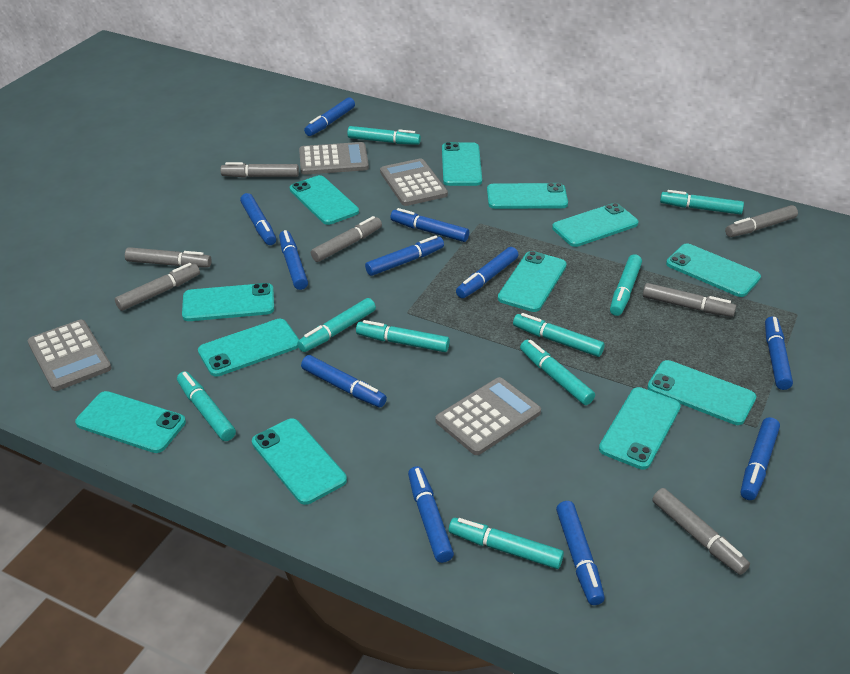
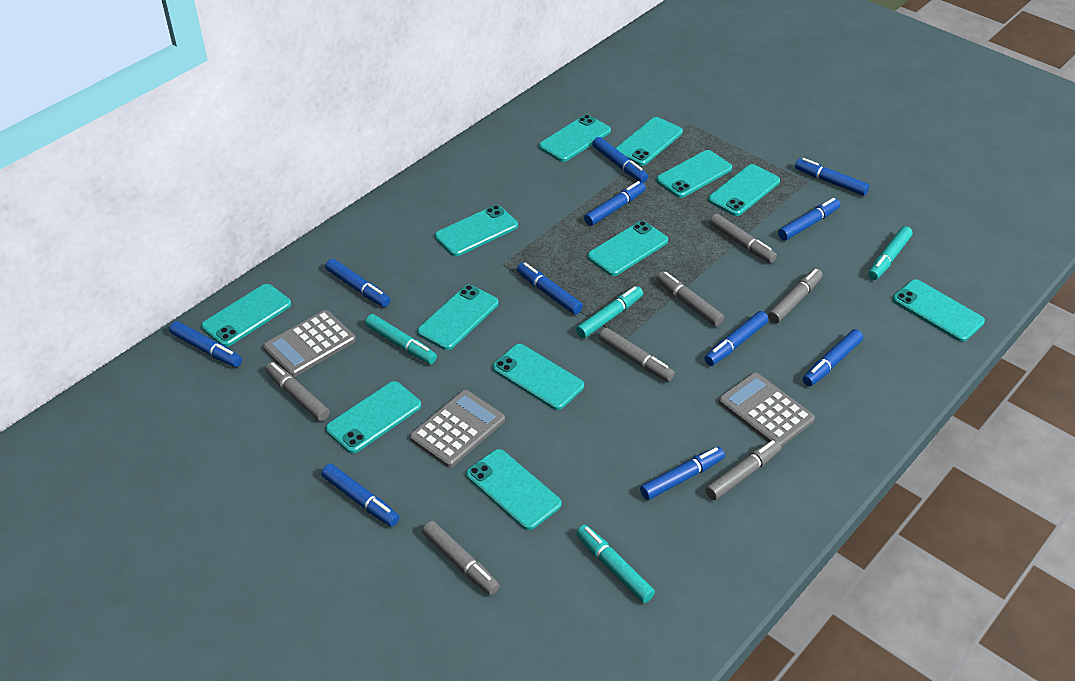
grey calculator: [27,320,112,391] [299,142,369,175] [380,158,448,206] [435,377,541,455] = 4 -> [263,310,356,377] [410,390,505,468] [718,373,815,447] = 3
turquoise marker: [177,371,236,441] [297,298,376,352] [347,126,421,145] [356,320,450,352] [449,518,564,569] [513,313,605,357] [520,340,595,405] [610,254,642,316] [660,190,744,214] = 9 -> [365,314,437,364] [576,286,643,338] [576,525,655,603] [868,226,913,280] = 4

